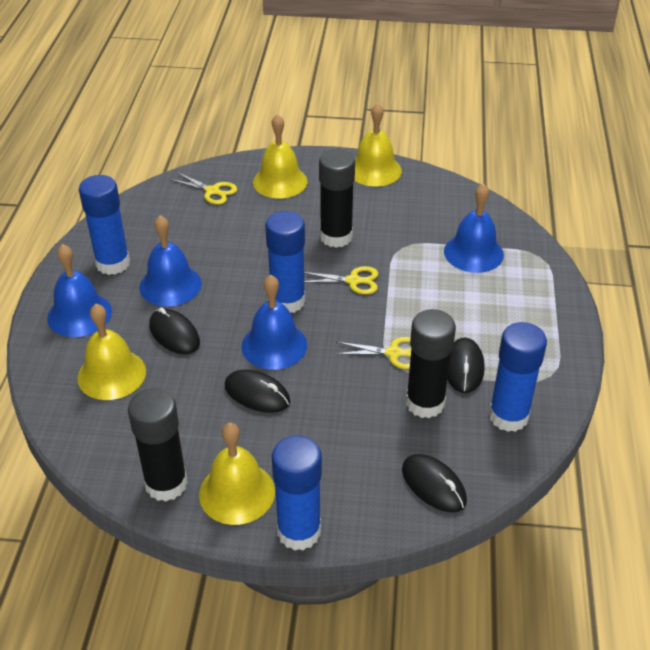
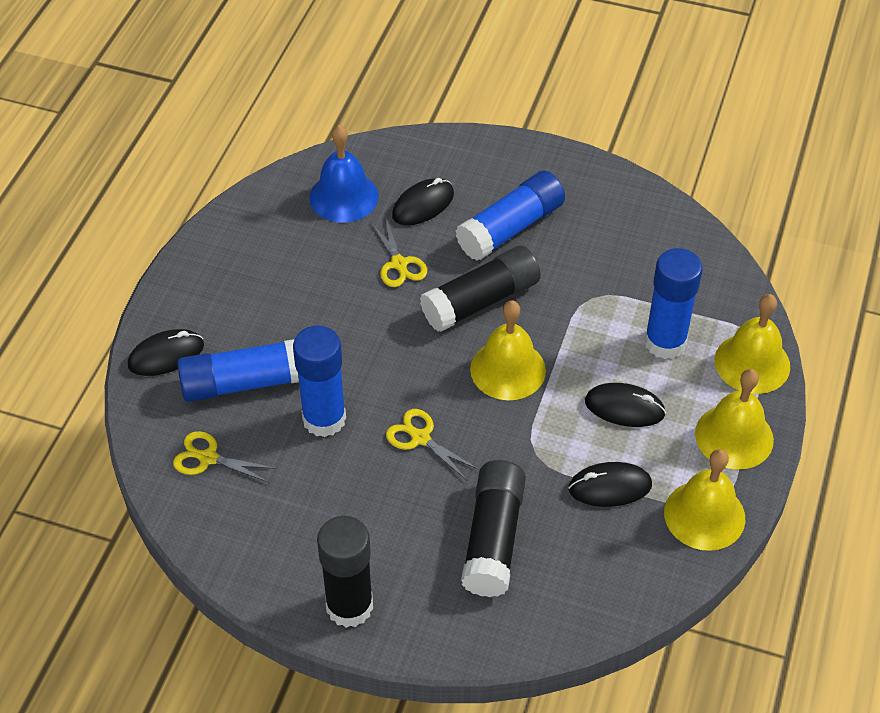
blue bell: [47,244,112,337] [139,215,202,307] [241,275,307,370] [444,183,504,273] = 4 -> [309,125,379,223] = 1

